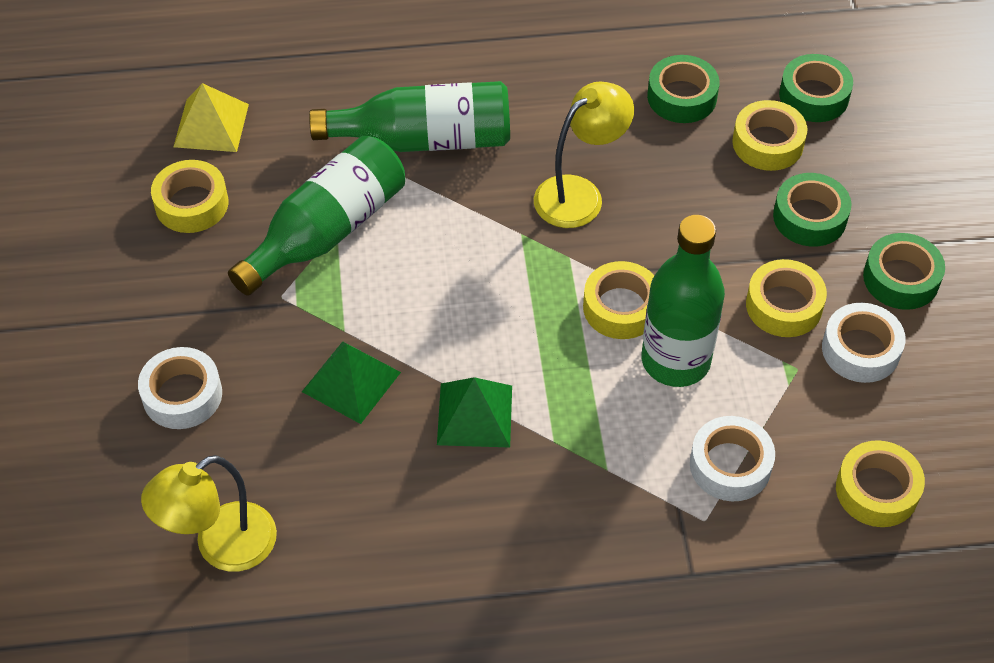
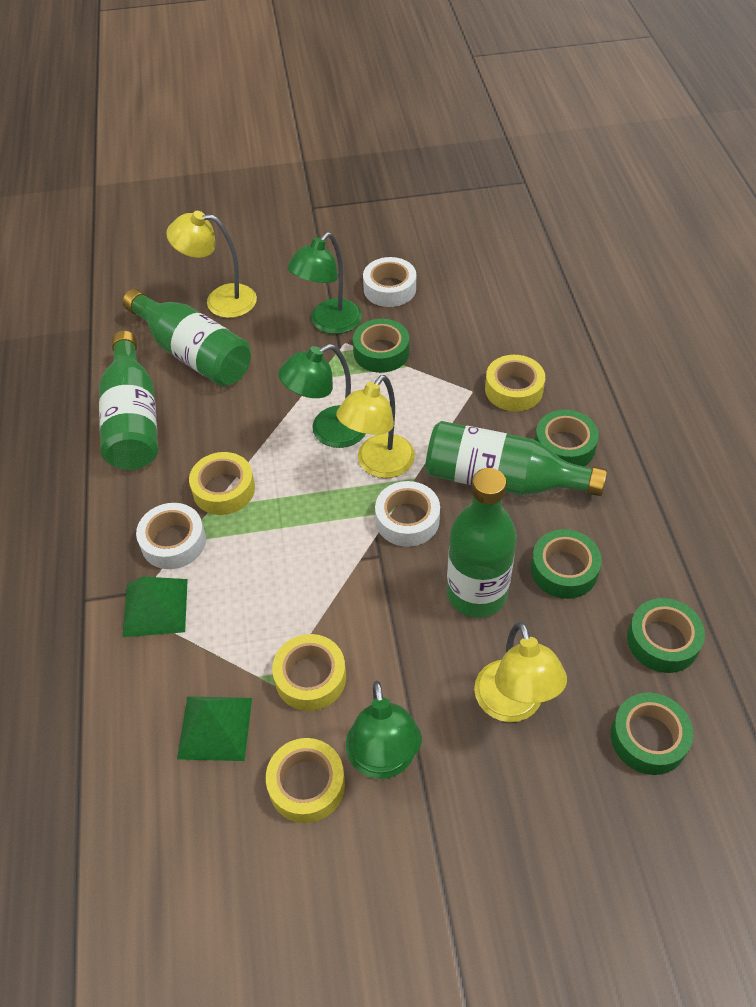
green bottle: [228,136,405,296] [309,81,510,152] [642,215,725,387] = 3 -> [99,331,158,470] [123,289,251,386] [426,421,607,496] [447,468,517,618] = 4
green lamp: none = 0 -> [278,344,365,448] [287,232,362,334] [346,681,422,779] = 3
green tape: [647,55,719,123] [773,173,851,247] [779,54,853,122] [863,233,945,310] = 4 -> [353,319,409,373] [531,529,602,599] [535,410,599,467] [611,693,693,775] [627,598,705,673] = 5
yellow lamp: [141,455,277,572] [534,81,634,228] = 2 -> [166,211,257,318] [336,375,415,478] [474,622,567,722] = 3
yellow pyramid: [173,83,249,152] = 1 -> none = 0
yellow tape: [151,160,228,233] [583,261,654,339] [732,100,807,171] [746,259,827,337] [836,440,925,527] = 5 -> [189,452,255,515] [266,738,345,823] [272,634,346,711] [485,355,545,411] = 4

